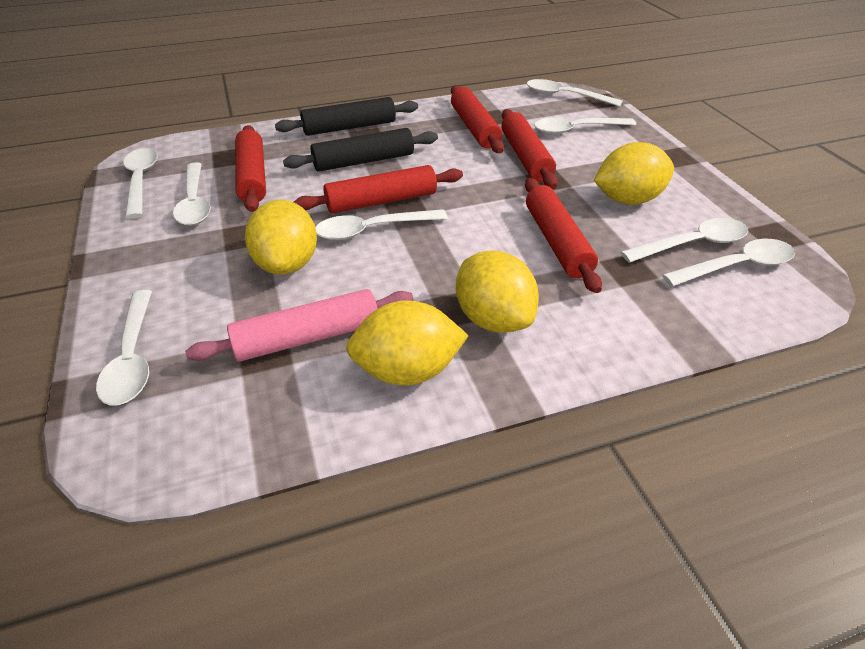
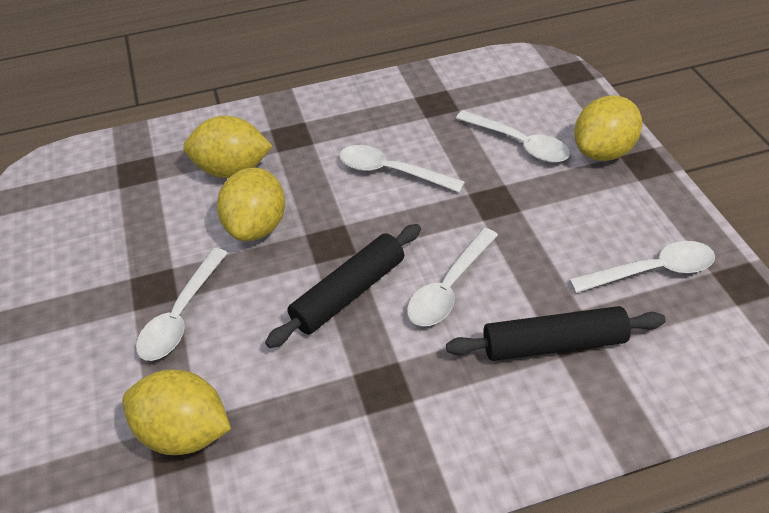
pink rolling pin: [185,289,413,361] = 1 -> none = 0
red rolling pin: [235,125,266,212] [294,165,463,214] [451,85,504,153] [501,109,558,189] [525,178,602,293] = 5 -> none = 0
white spoon: [96,290,152,405] [123,148,157,218] [173,162,211,226] [316,209,448,240] [527,79,623,107] [534,117,636,135] [621,218,748,263] [662,239,795,286] = 8 -> [136,248,228,361] [339,145,465,193] [407,228,498,326] [456,110,570,163] [569,241,715,293] = 5

